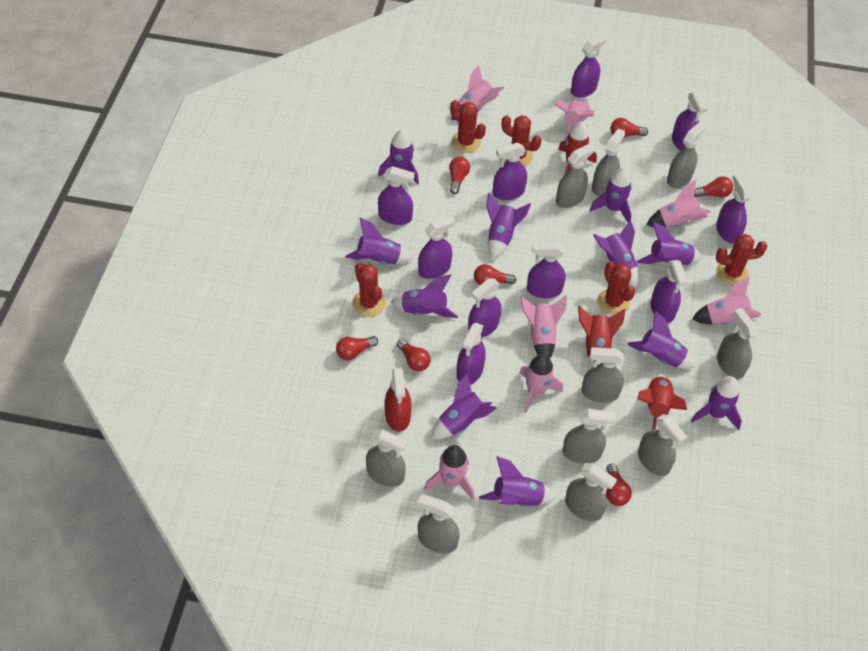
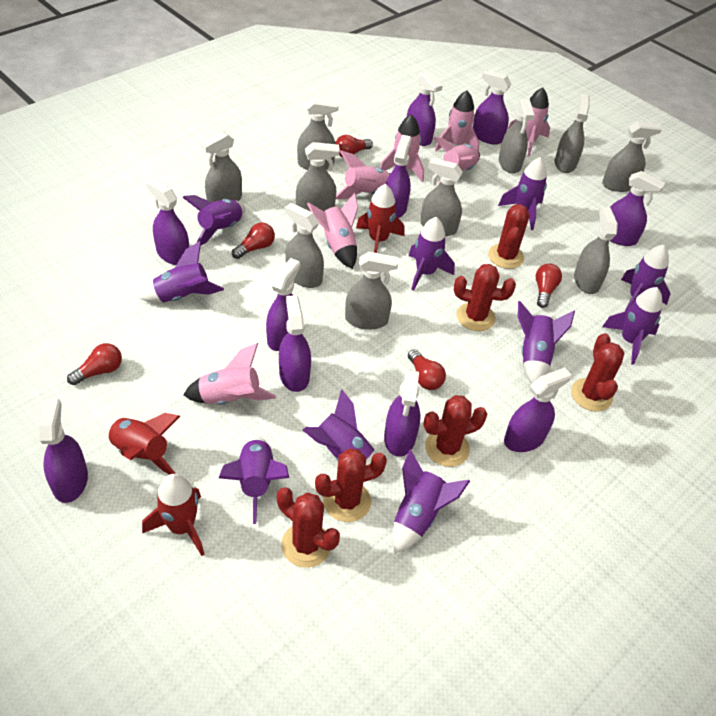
purple rocket: [345,218,413,264] [378,130,419,185] [391,275,458,318] [431,373,497,439] [479,456,557,507] [486,193,531,260] [590,168,632,222] [593,219,638,287] [627,310,696,369] [637,222,703,265] [691,376,742,430] = 11 -> [139,241,224,303] [182,195,245,245] [219,437,289,524] [303,389,383,478] [392,450,470,554] [409,217,455,291] [498,157,547,230] [518,301,575,384] [602,287,662,365] [621,245,670,312] = 10
red cactus: [352,263,386,317] [450,100,486,153] [502,115,542,166] [597,261,635,315] [716,234,767,286] = 5 -> [277,487,340,568] [315,449,387,522] [423,395,487,467] [454,264,516,331] [488,204,530,269] [571,333,624,412] = 6
red light bulb: [336,336,378,360] [396,339,430,371] [449,157,470,194] [474,264,516,285] [606,464,632,506] [611,118,648,137] [694,176,733,198] = 7 -> [67,343,122,385] [232,222,275,259] [335,135,373,157] [408,349,446,390] [536,264,562,308] = 5
red spray bottle: [385,368,411,432] = 1 -> none = 0

